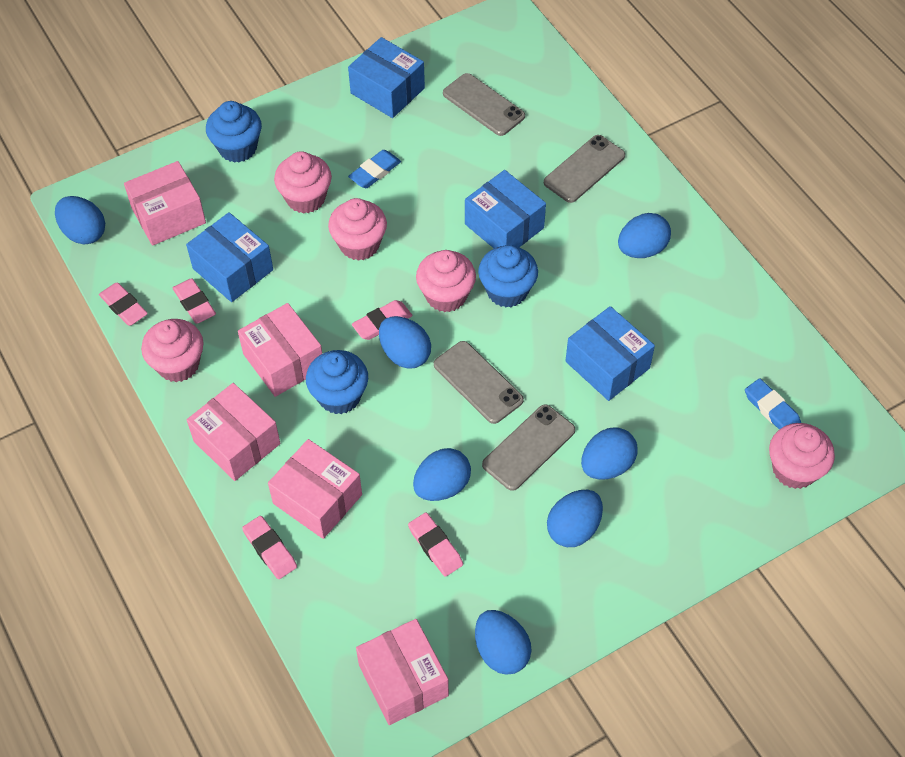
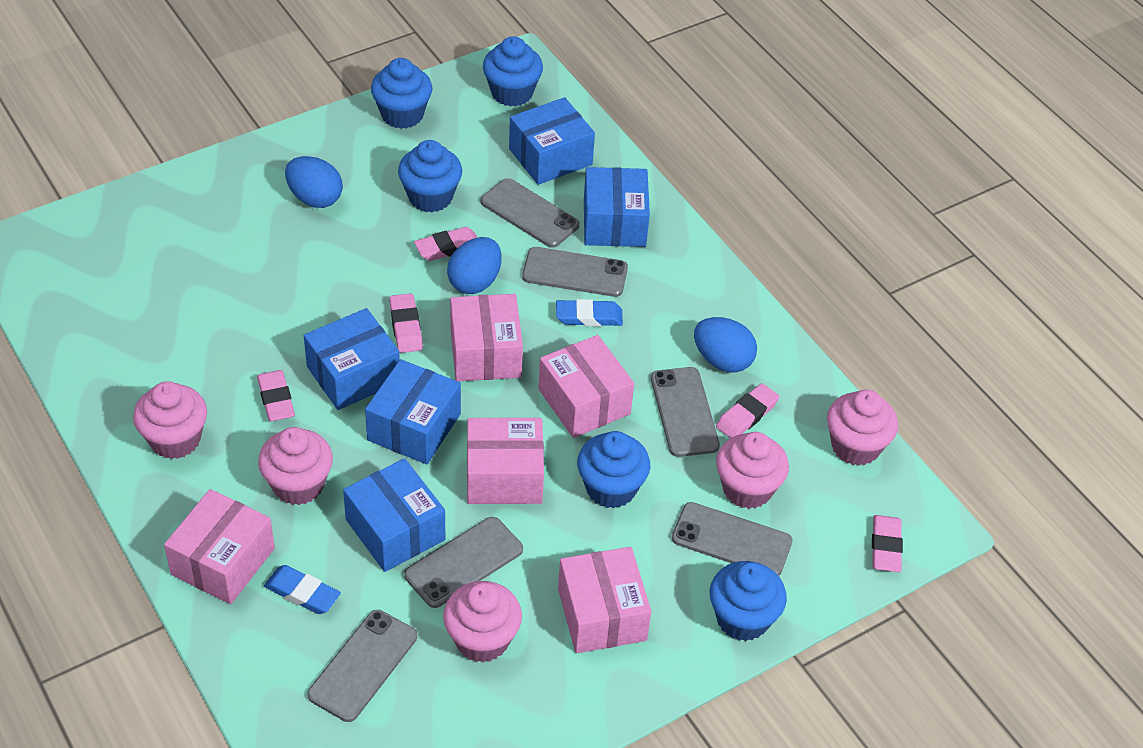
blue box: [186,212,273,302] [348,37,425,118] [465,170,546,248] [565,306,655,401] = 4 -> [304,308,400,410] [343,458,445,572] [365,359,461,464] [509,97,595,185] [584,167,650,247] = 5
blue cupcake: [206,101,262,163] [306,350,368,414] [478,245,538,307] = 3 -> [371,58,432,129] [398,140,462,212] [483,36,543,107] [577,431,650,509] [709,561,787,641] = 5
blue egg: [55,196,105,245] [379,316,431,369] [413,448,471,501] [475,610,531,675] [547,490,603,547] [581,427,638,480] [618,213,671,258] = 7 -> [285,156,343,208] [447,237,502,294] [694,317,757,373] = 3
grey phone: [434,341,524,424] [443,73,525,136] [482,405,575,491] [544,135,625,203] = 4 -> [307,610,417,722] [404,517,523,608] [481,178,580,248] [522,247,628,297] [651,367,720,457] [672,502,793,576] = 6

